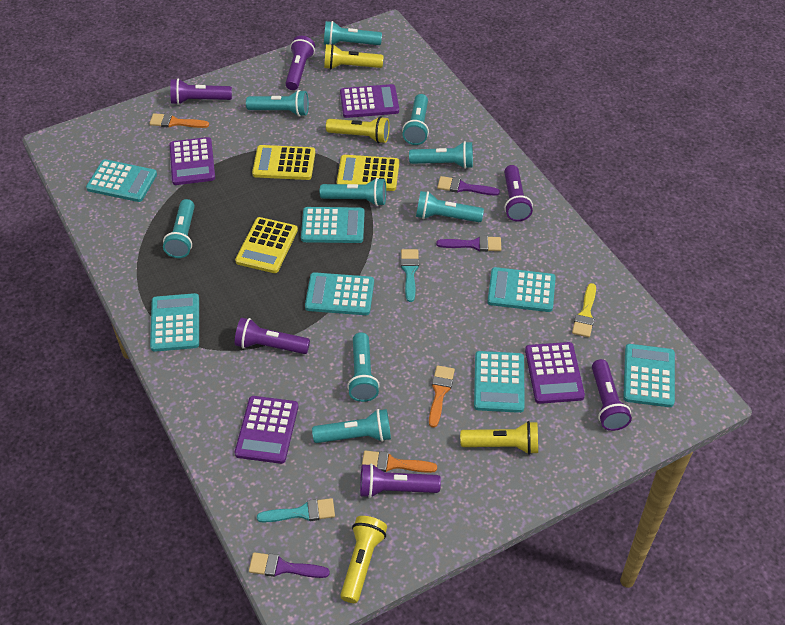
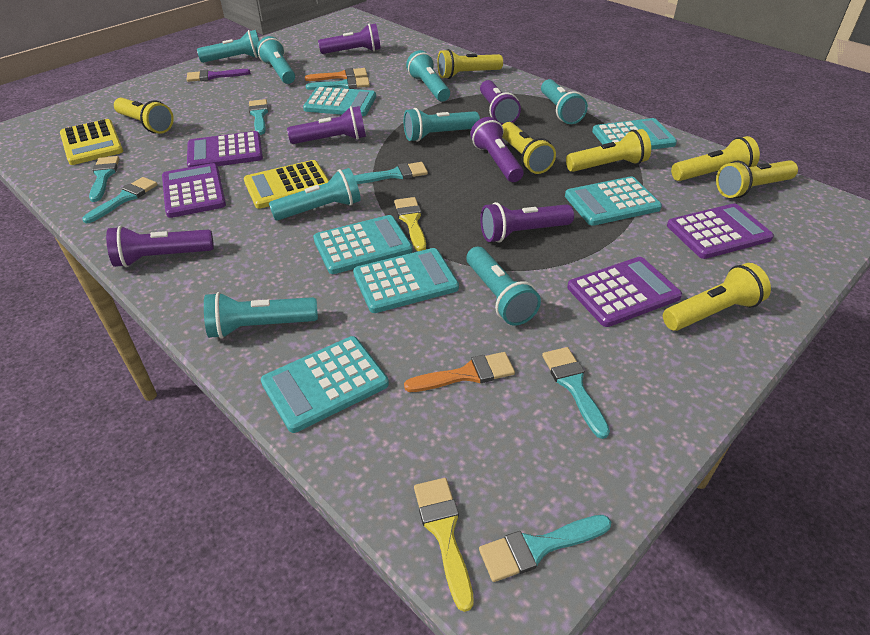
orange brush: [149,113,209,128] [361,451,437,473] [429,365,455,428] = 3 -> [305,68,367,81] [404,352,515,392] = 2
purple brush: [249,552,330,578] [436,236,501,252] [437,176,500,196] = 3 -> [187,69,250,82] = 1
turquoise brush: [257,498,335,522] [401,249,419,302] = 2 -> [82,177,158,223] [89,156,119,202] [249,99,268,135] [306,77,370,90] [354,162,428,184] [479,515,611,582] [542,347,610,439] = 7
turquoise calculator: [86,159,157,202] [150,293,199,352] [301,207,365,243] [305,272,374,315] [474,351,525,413] [487,267,556,312] [623,344,675,407] = 7 -> [261,336,389,433] [303,87,376,116] [313,215,413,274] [353,248,459,313] [565,176,662,226] [592,118,677,150] = 6
turquoise flashlight: [163,199,195,258] [246,90,309,117] [312,409,391,443] [320,178,386,206] [324,21,382,45] [347,332,380,402] [402,94,429,145] [409,141,473,169] [416,191,484,222] = 9 -> [197,30,259,63] [204,292,318,339] [257,36,295,84] [269,168,361,221] [404,108,480,142] [406,50,450,102] [466,247,541,326] [541,79,588,124] = 8
yellow brush: [572,283,596,337] = 1 -> [394,197,426,251] [414,478,474,612] = 2
yellow calculator: [235,217,298,273] [252,145,315,180] [337,155,399,191] = 3 -> [60,119,123,165] [244,160,329,209] = 2
yellow flashlight: [324,44,383,70] [326,116,390,143] [340,516,387,603] [460,421,538,455] = 4 -> [114,98,174,134] [437,49,503,79] [502,122,556,174] [566,129,651,172] [663,263,771,331] [671,136,760,181] [716,160,798,198] = 7

